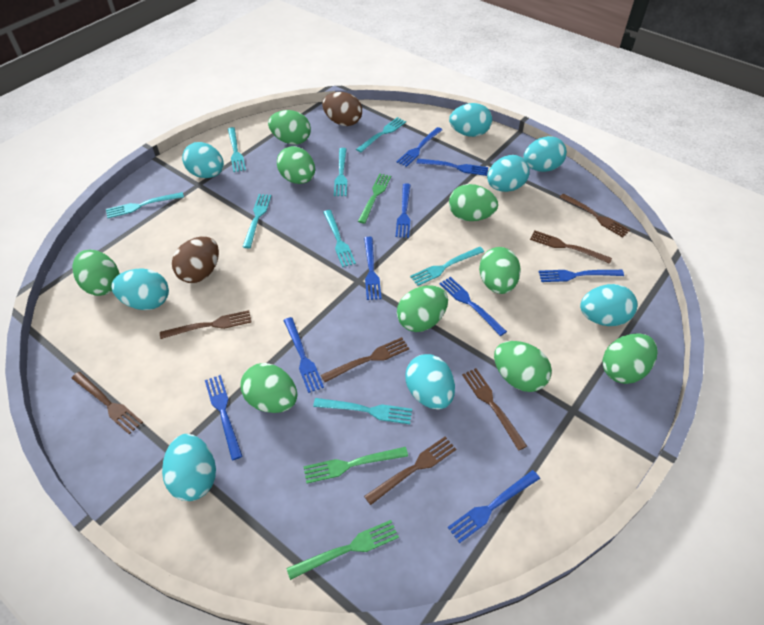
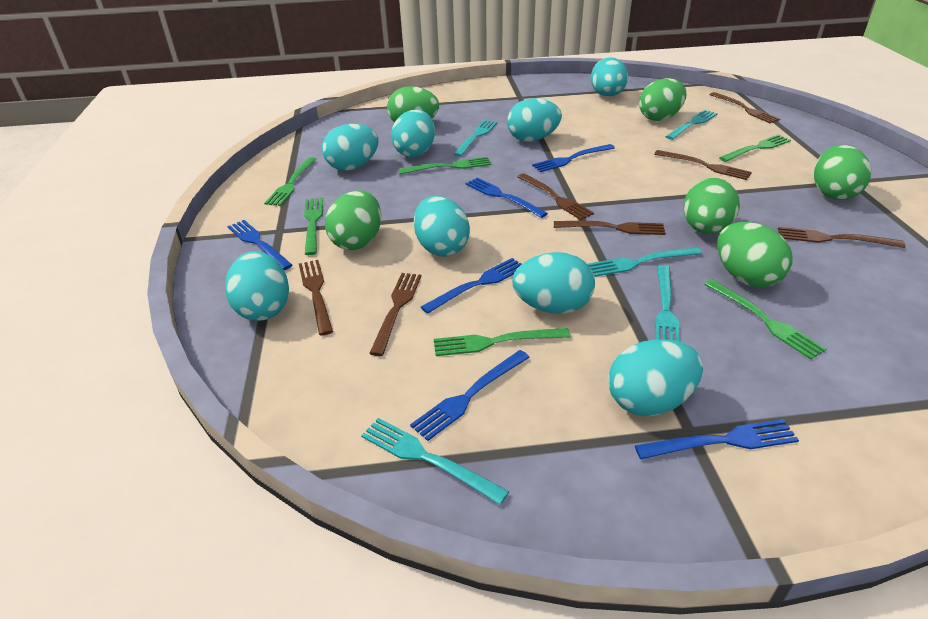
blue fork: [205,375,242,460] [283,317,324,393] [364,237,382,300] [396,183,411,238] [397,127,442,167] [416,159,488,176] [439,277,507,336] [448,470,540,543] [539,270,624,282] = 9 -> [227,220,293,270] [410,350,530,441] [421,258,522,314] [466,178,548,218] [532,144,615,172] [635,419,799,459] = 6
brown egg: [172,237,219,283] [322,92,362,126] = 2 -> none = 0
green egg: [72,249,119,296] [241,363,297,413] [268,110,311,145] [277,146,315,184] [397,286,448,332] [449,184,498,221] [479,247,521,294] [494,341,552,392] [602,333,658,384] = 9 -> [325,190,381,250] [387,86,439,122] [639,78,687,121] [683,178,740,234] [717,222,792,288] [814,145,871,200] = 6
green fork: [286,520,399,580] [303,447,408,484] [358,174,391,224] = 3 -> [264,157,317,206] [304,198,323,255] [398,157,492,174] [434,328,570,356] [704,279,826,360] [719,135,791,162] = 6
turquoise fork: [106,192,184,218] [228,127,246,172] [243,194,271,248] [313,398,412,424] [323,210,356,267] [334,148,347,196] [356,117,406,152] [410,247,484,286] = 8 -> [361,418,509,505] [453,120,498,157] [587,247,702,277] [655,265,681,342] [665,110,718,140] = 5

